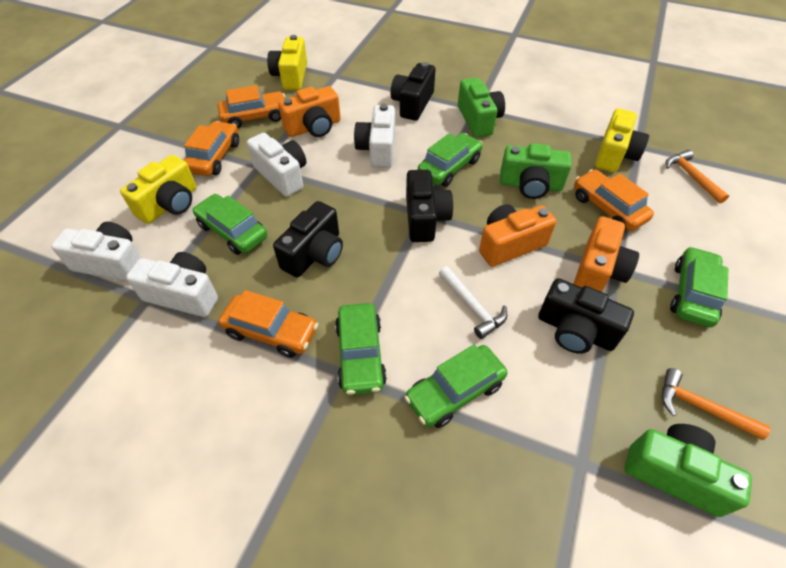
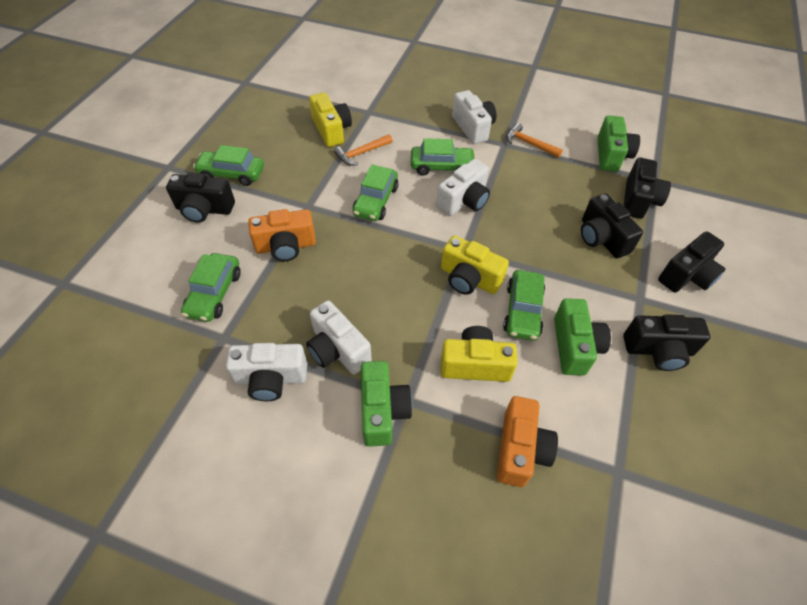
black camera: [273,201,343,278] [391,62,436,121] [406,170,453,242] [538,278,634,354] = 4 -> [166,172,235,223] [581,193,643,258] [623,314,710,371] [624,158,671,219] [658,231,725,292] = 5
orange camera: [278,86,341,137] [479,204,556,267] [573,216,639,292] = 3 -> [248,209,316,261] [497,396,558,487] = 2
orange car: [184,121,239,176] [218,85,285,128] [219,290,318,358] [574,169,654,231] = 4 -> none = 0
white hammer: [439,266,507,339] = 1 -> none = 0

